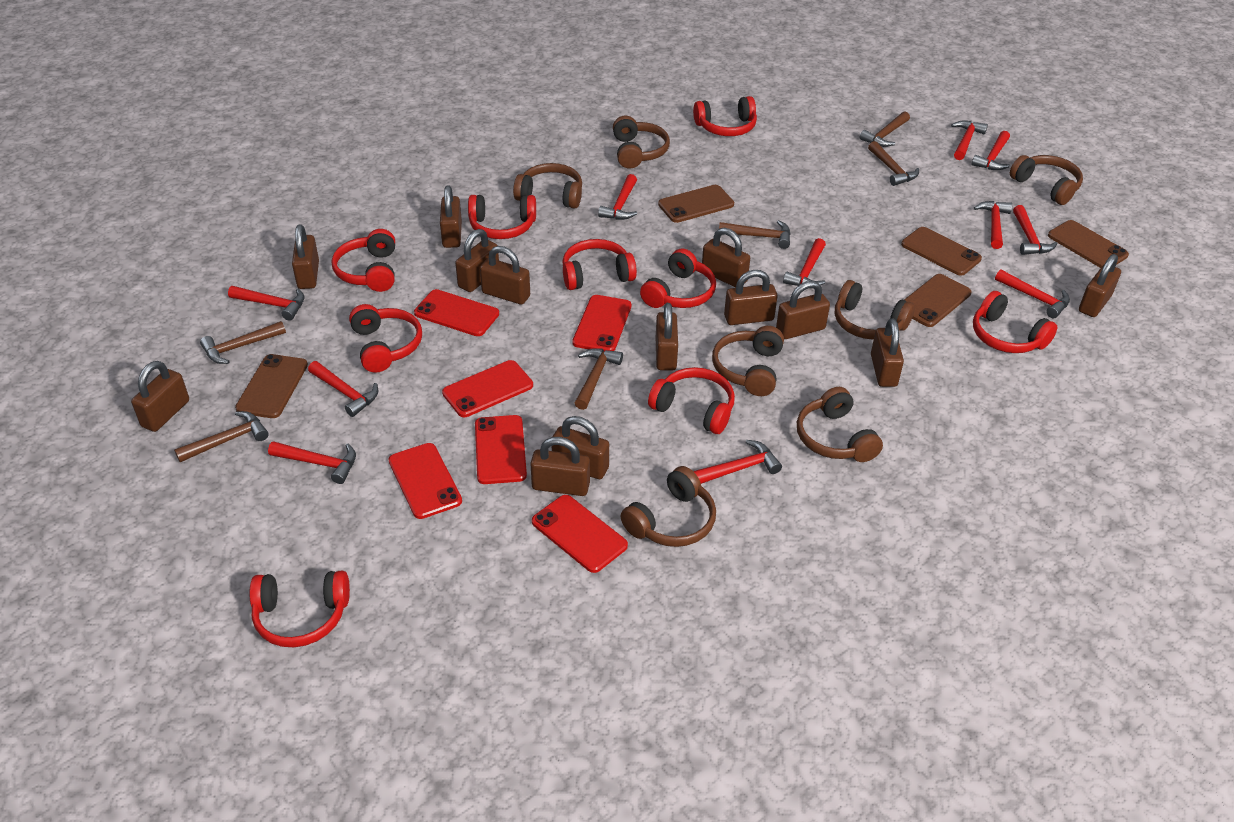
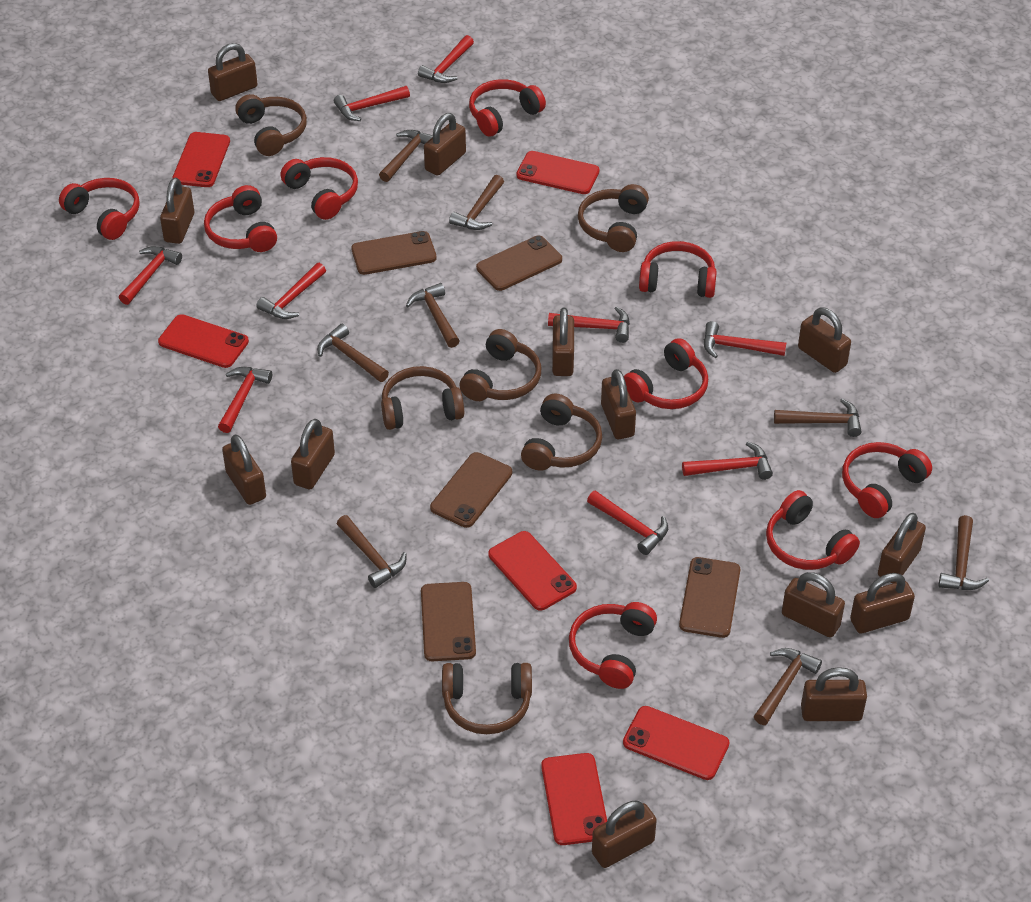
brown hammer: [174,411,269,462] [200,321,286,364] [575,348,623,410] [719,220,790,249] [859,112,910,147] [868,141,919,186] = 6 -> [317,324,389,382] [337,515,406,588] [379,130,433,182] [406,283,460,348] [449,175,504,230] [754,648,822,725] [774,399,861,437] [938,515,989,590] = 8
brown headphones: [513,163,582,209] [613,115,670,169] [621,466,716,547] [712,326,784,396] [797,387,883,462] [835,280,915,340] [1010,155,1083,205] = 7 -> [235,94,307,156] [381,366,464,430] [442,663,532,734] [459,329,541,401] [521,394,602,471] [578,184,649,252] = 6
red hammer: [228,286,305,321] [268,441,356,484] [308,361,378,417] [598,174,637,220] [693,440,782,484] [783,238,826,286] [951,120,988,160] [972,131,1010,170] [974,201,1012,249] [995,269,1070,318] [1013,205,1058,255] = 11 -> [119,246,182,305] [218,367,272,433] [256,263,326,319] [334,86,410,121] [418,35,474,83] [548,306,630,343] [587,490,668,555] [682,441,773,480] [704,321,786,358] = 9

